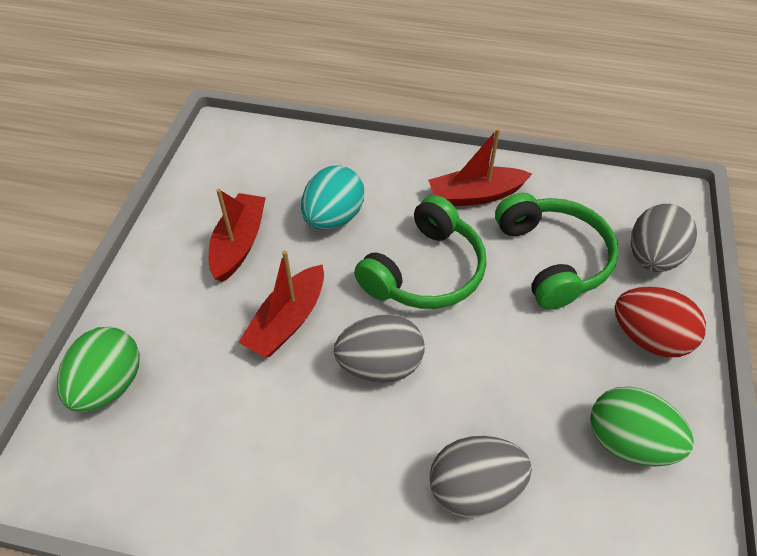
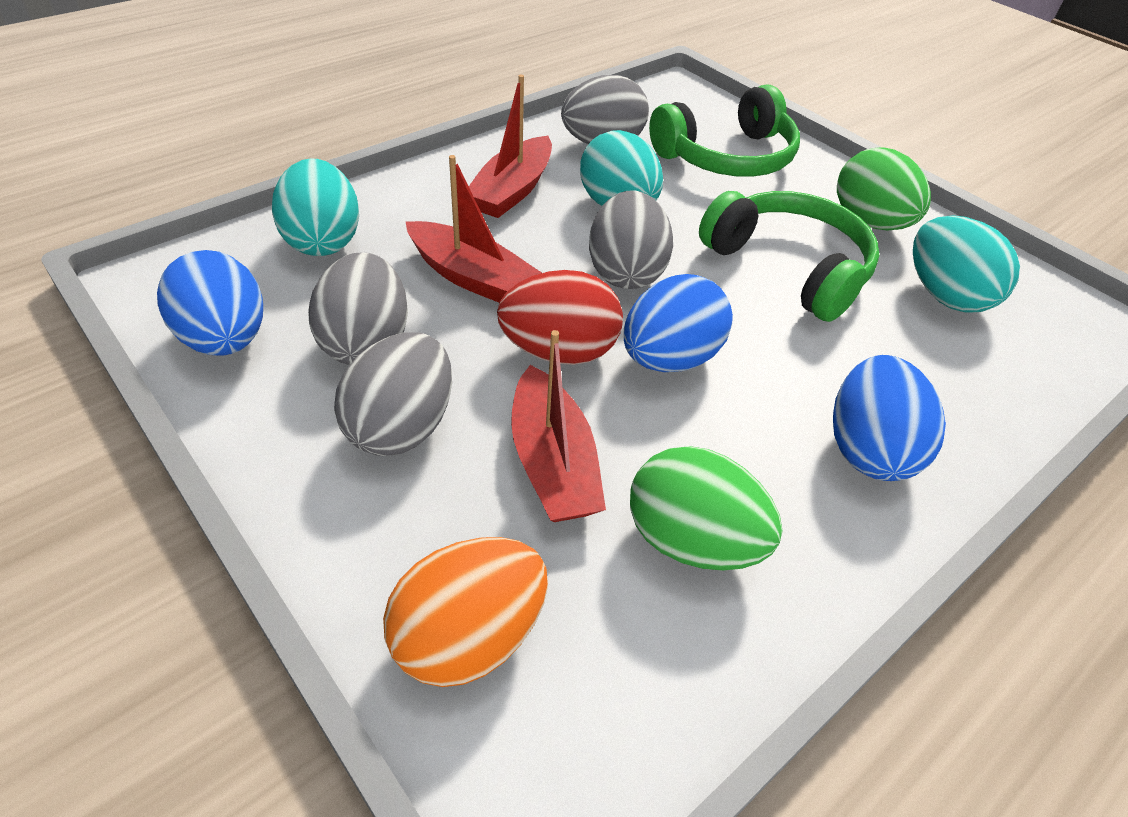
blue egg: none = 0 -> [157,250,263,356] [624,274,733,372] [833,355,946,481] = 3
grey egg: [334,314,425,383] [429,436,532,517] [631,204,697,272] = 3 -> [308,252,408,365] [334,333,452,456] [561,75,649,144] [589,190,673,289] = 4
orange egg: none = 0 -> [383,537,548,687] = 1
turquoise egg: [301,165,365,230] = 1 -> [272,158,359,256] [580,130,663,206] [913,215,1020,313] = 3

